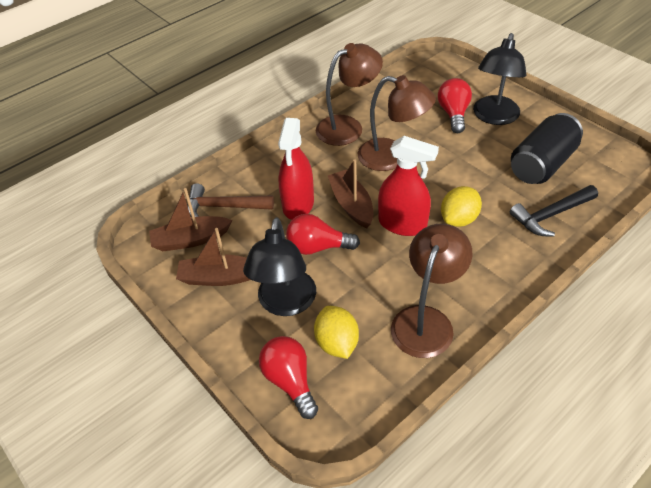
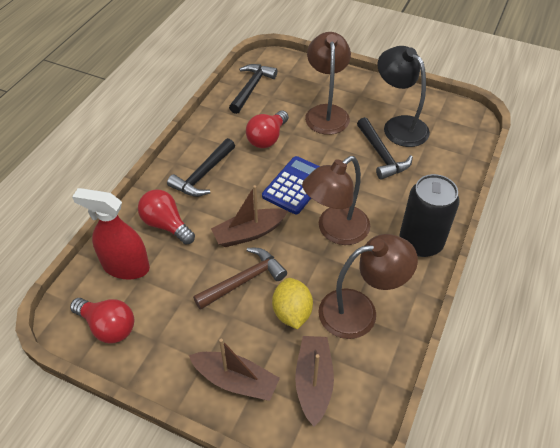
black hammer: [510,185,598,237] = 1 -> [167,138,235,197] [229,64,277,114] [357,117,413,180] = 3
black lamp: [243,217,316,316] [473,33,526,125] = 2 -> [377,46,430,147] = 1
blue calculator: none = 0 -> [262,156,320,214] = 1
red spray bottle: [278,118,314,220] [378,136,439,236] = 2 -> [72,188,150,280] = 1
yellow lemon: [314,306,359,359] [441,186,482,227] = 2 -> [272,278,313,330] = 1

